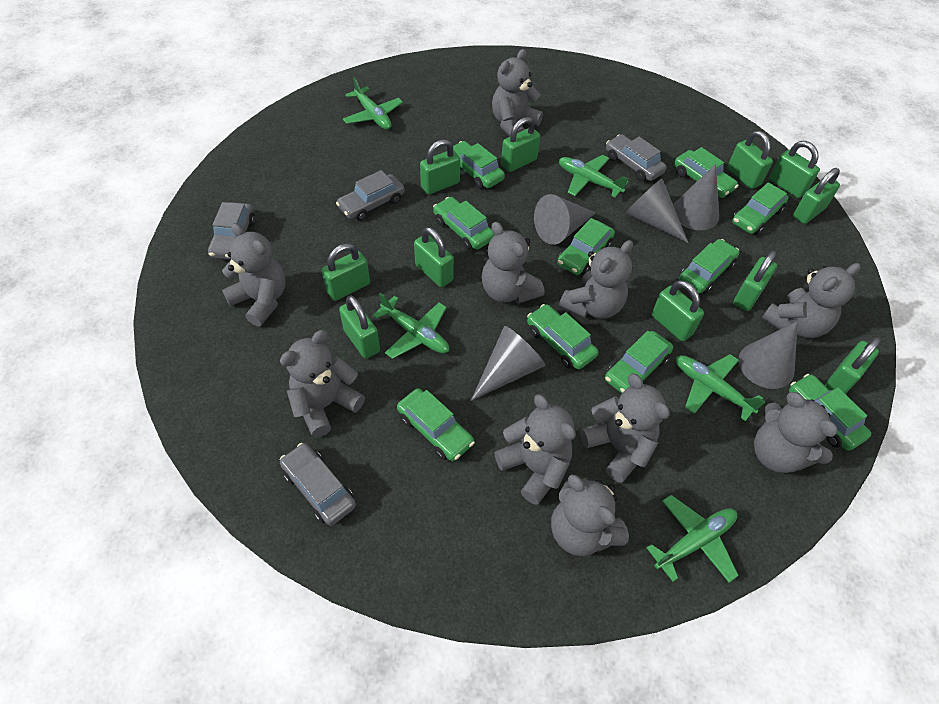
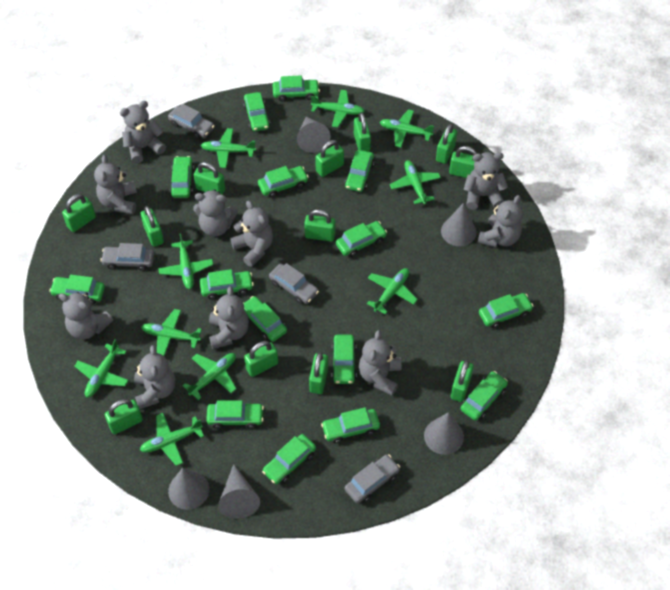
green car: [397,388,475,461] [433,197,495,250] [453,141,505,189] [527,304,598,370] [557,218,615,275] [605,331,673,393] [674,147,738,198] [679,239,739,294] [732,182,789,235] [789,374,871,451] = 10 -> [49,275,105,304] [170,156,194,198] [200,269,254,300] [206,400,264,429] [243,92,270,131] [243,296,287,342] [258,166,309,198] [262,434,316,484] [273,75,320,101] [321,407,380,443] [332,335,357,384] [336,221,387,257] [345,150,374,192] [461,371,508,421] [479,293,533,328] = 15
green padlock: [321,244,370,301] [339,296,380,359] [414,227,454,287] [420,139,460,194] [501,117,540,172] [652,280,704,341] [727,131,773,189] [733,251,777,311] [769,141,820,198] [793,168,840,224] [825,337,880,394] = 11 -> [62,194,96,232] [105,399,143,434] [141,206,164,247] [194,162,225,195] [244,341,278,377] [304,209,335,242] [309,352,328,394] [315,140,344,177] [354,112,371,152] [436,124,457,164] [449,146,477,178] [451,360,474,402] = 12
green plane: [343,77,403,130] [372,293,449,359] [559,155,629,197] [647,495,739,583] [676,354,765,421] = 5 -> [75,339,129,398] [140,413,204,466] [141,309,202,356] [158,233,213,289] [183,353,237,400] [201,128,256,168] [311,90,365,127] [367,268,418,314] [380,109,434,148] [390,160,441,205] = 10

